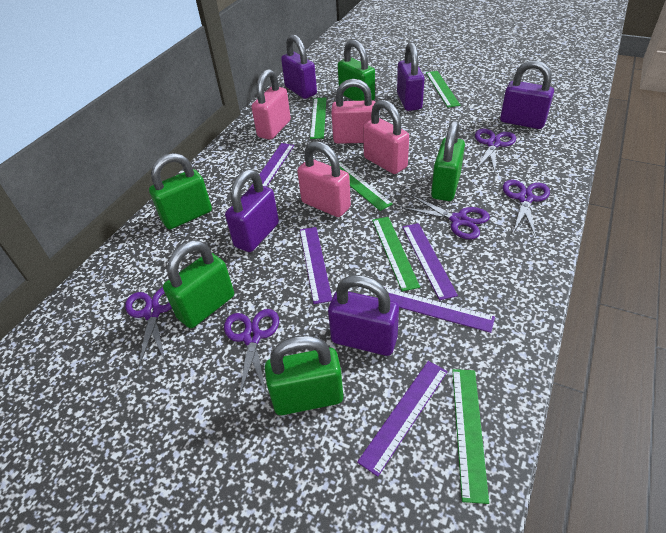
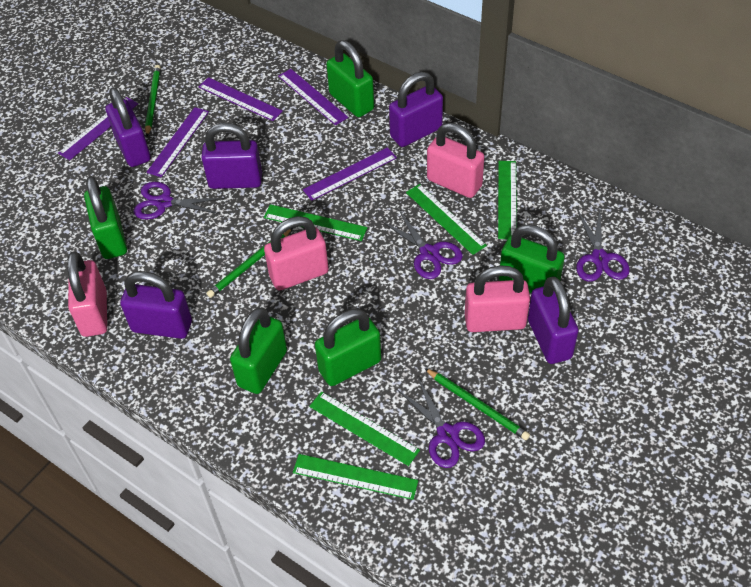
green pencil: none = 0 -> [145,65,161,136] [206,228,292,298] [425,368,530,440] = 3
purple scissors: [125,287,172,368] [224,309,279,398] [403,195,490,239] [475,129,516,172] [503,180,550,237] = 5 -> [133,182,225,220] [381,210,463,279] [398,378,485,468] [576,210,630,282] = 4

